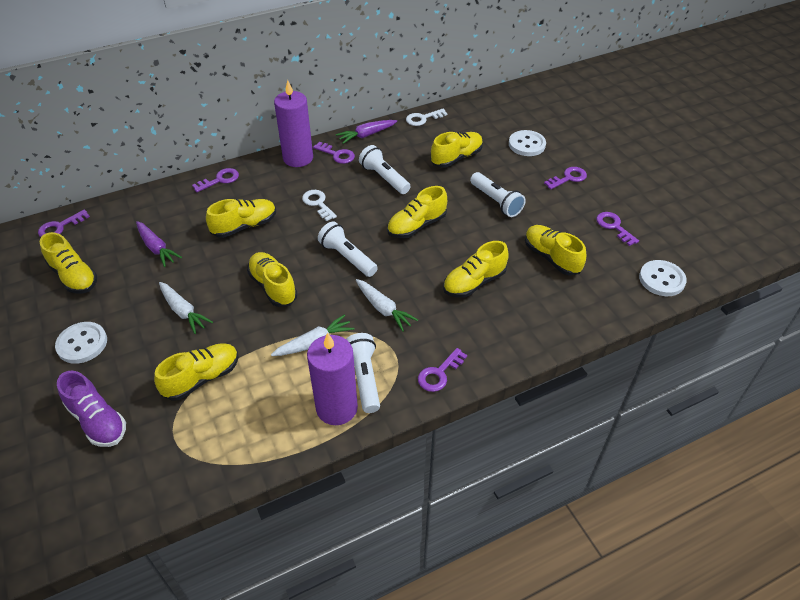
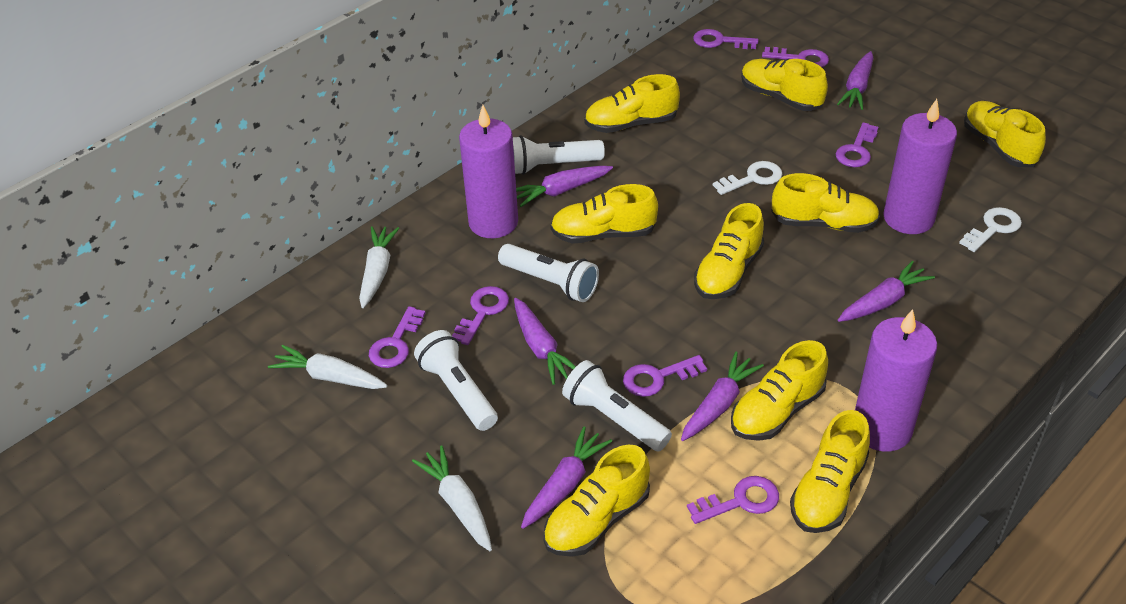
purple candle: [274,80,313,167] [307,333,358,425] = 2 -> [459,105,518,238] [855,309,937,452] [883,99,957,234] = 3
purple carrot: [136,221,182,267] [336,120,397,144] = 2 -> [514,298,576,385] [516,166,613,207] [521,426,612,529] [681,352,764,441] [837,51,874,110] [838,261,935,322] = 6
purple key: [38,210,90,237] [192,168,239,192] [313,142,355,164] [418,348,467,392] [544,167,587,189] [596,212,639,246] = 6 -> [369,306,426,368] [452,286,509,345] [623,355,707,397] [687,476,779,524] [693,29,758,49] [762,47,829,67] [836,122,878,167] = 7
purple shoe: [57,371,126,447] = 1 -> none = 0
white button: [55,322,107,364] [509,130,546,156] [639,260,687,296] = 3 -> none = 0
yellow shoe: [40,232,97,294] [154,343,239,401] [206,199,276,238] [247,252,297,307] [387,186,447,238] [431,132,483,168] [443,241,509,298] [525,225,586,275] = 8 -> [543,445,650,557] [550,184,658,243] [584,74,680,133] [694,203,764,299] [731,340,828,441] [741,59,828,111] [771,173,880,233] [790,410,870,533] [964,101,1046,167] = 9

